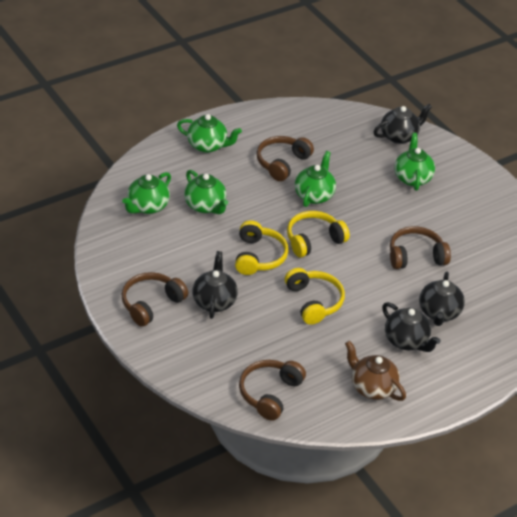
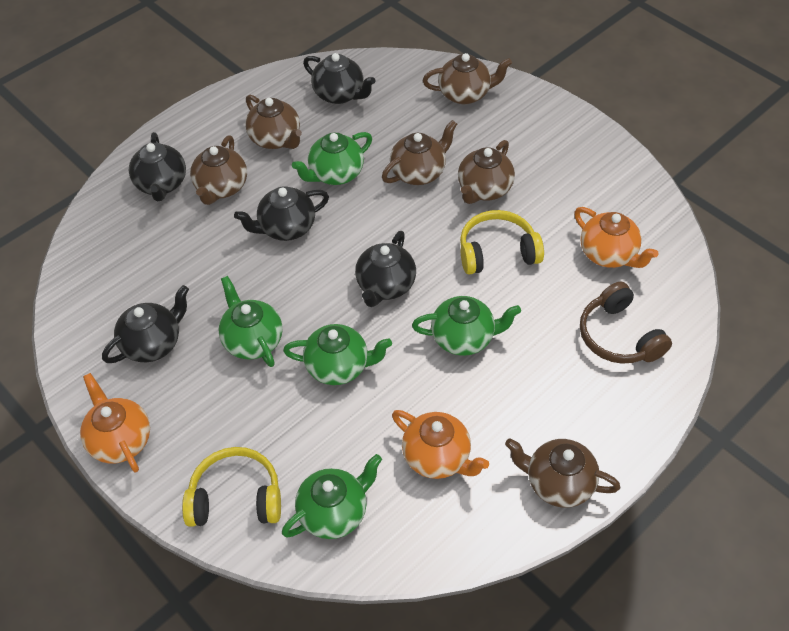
black teapot: [192,251,238,319] [374,104,432,144] [382,302,441,352] [419,272,465,326] = 4 -> [102,285,189,363] [129,132,186,201] [234,186,329,241] [303,53,376,104] [355,231,416,307] = 5
brown headphones: [121,272,188,327] [239,360,306,421] [257,136,314,181] [390,226,451,269] = 4 -> [580,281,672,364] = 1
brown teapot: [345,341,406,401] = 1 -> [190,135,247,205] [245,95,302,149] [382,120,457,185] [423,53,512,104] [458,140,515,204] [505,438,620,508] = 6
orange teapot: none = 0 -> [80,373,150,472] [392,410,489,479] [574,207,658,268] = 3
yellow headphones: [235,220,289,275] [285,268,345,325] [287,211,350,258] = 3 -> [182,447,281,527] [460,210,544,274] = 2

